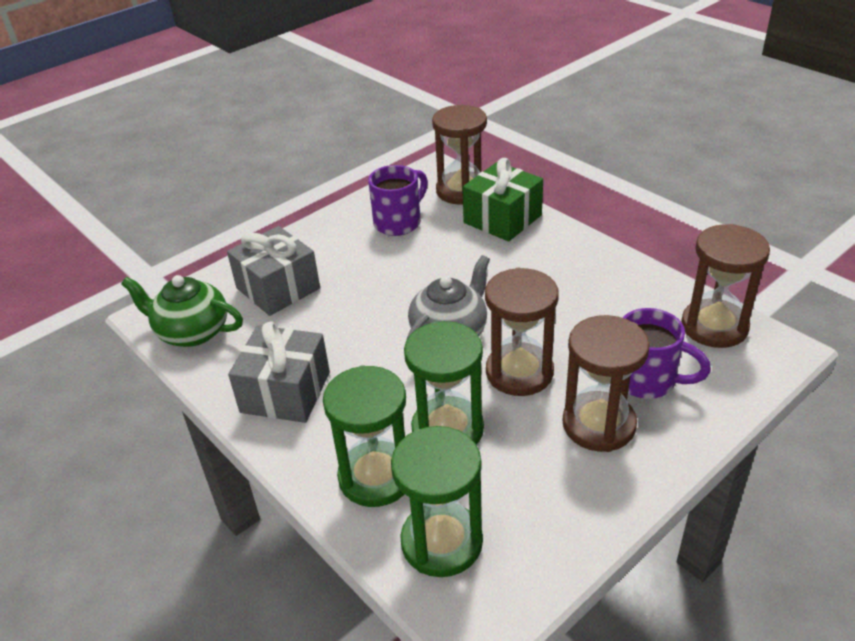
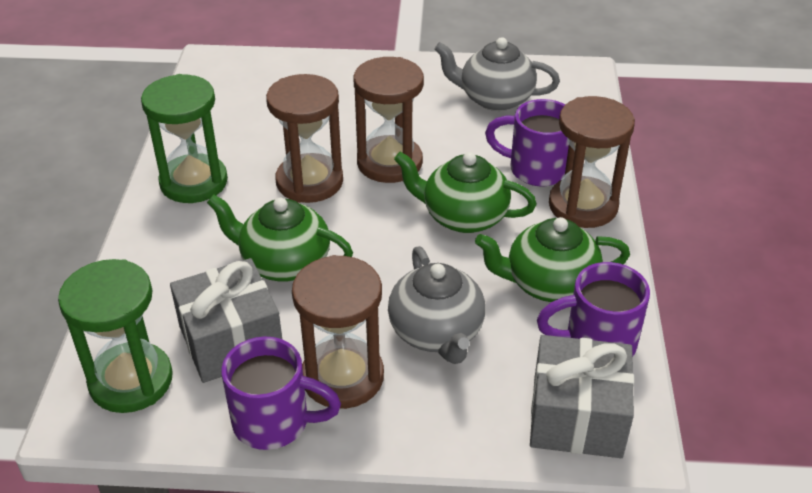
green gift: [463,158,543,242] = 1 -> none = 0
green hourglass: [323,365,406,507] [391,426,483,577] [404,321,484,445] = 3 -> [58,259,173,413] [141,74,228,203] = 2
green teapot: [121,275,243,347] = 1 -> [207,194,353,281] [394,152,537,233] [475,217,630,302] = 3
grey teapot: [407,255,490,339] = 1 -> [388,246,486,364] [435,37,560,111] = 2
purple mug: [368,165,428,236] [623,308,711,399] = 2 -> [221,336,341,450] [485,99,569,186] [537,262,650,357] = 3

